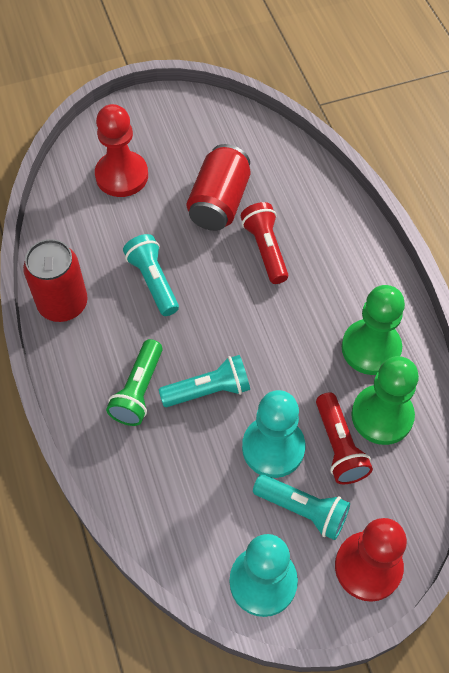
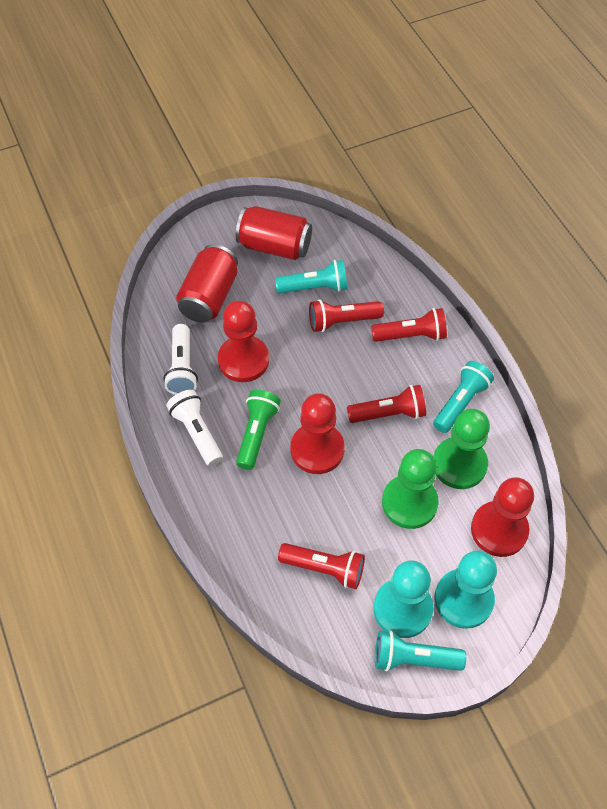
red flashlight: [240,202,288,284] [316,392,373,484] = 2 -> [278,543,365,589] [309,299,384,332] [347,385,426,423] [371,308,447,342] = 4
red pawn: [95,104,148,197] [335,518,407,602] = 2 -> [218,301,269,382] [290,393,345,474] [471,477,534,557] = 3
white flashlight: none = 0 -> [163,324,198,395] [167,390,223,466] = 2

